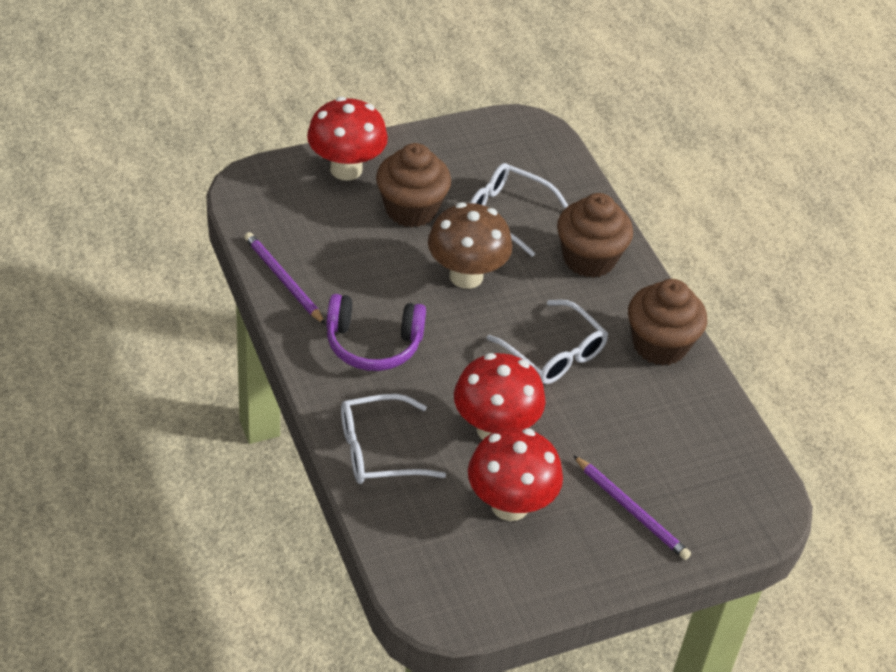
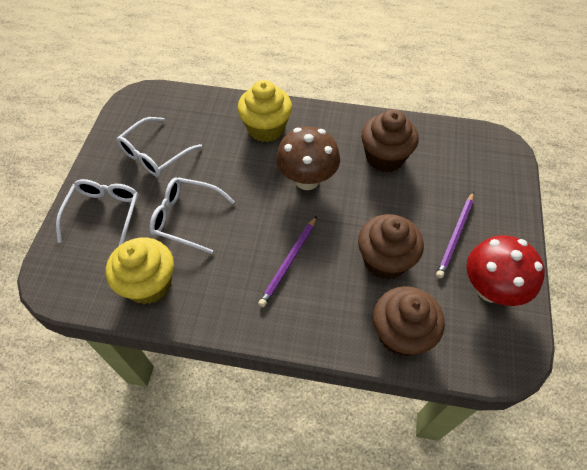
purple headphones: [326,294,426,371] = 1 -> none = 0
red mushroom: [307,97,388,181] [454,353,546,440] [468,428,563,521] = 3 -> [466,235,545,306] = 1
yellow cupcake: none = 0 -> [106,238,174,304] [237,80,292,142] = 2

